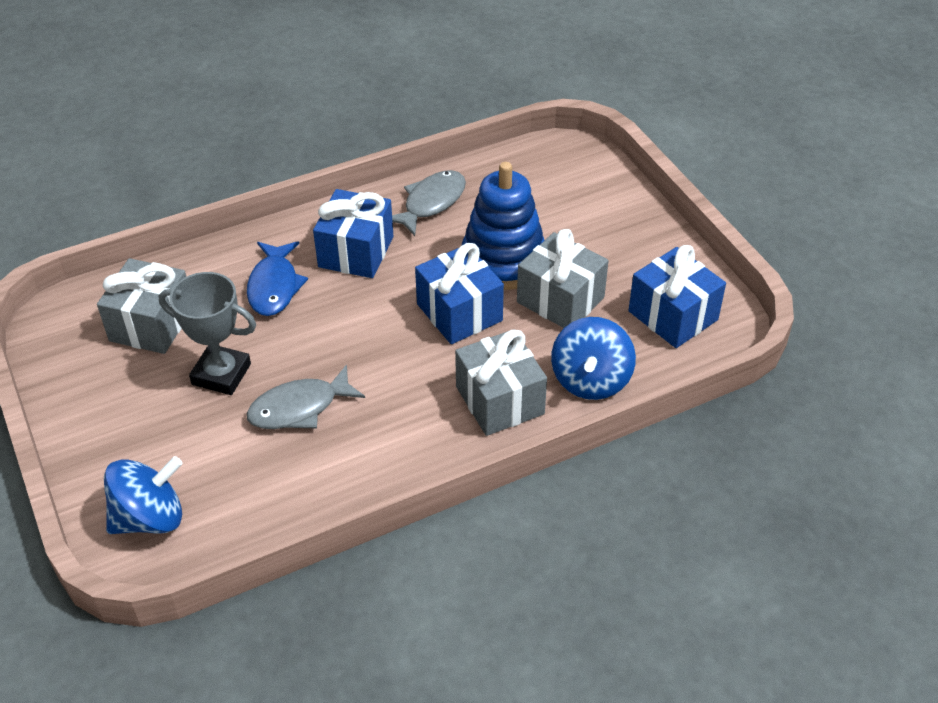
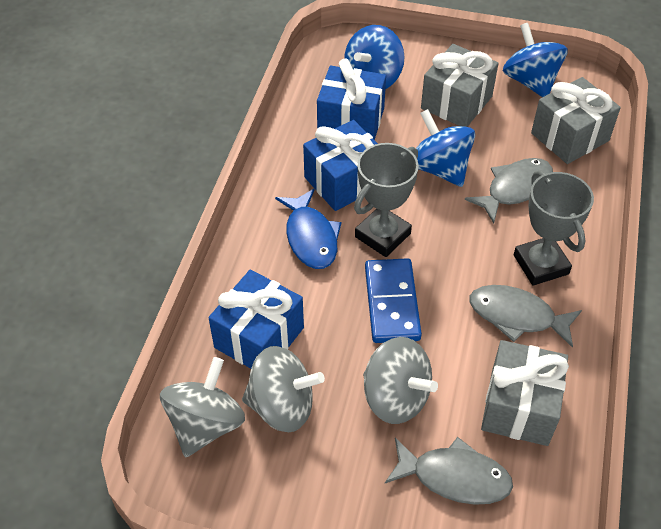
blue domino: none = 0 -> [365,258,422,343] = 1
blue spinning top: [104,456,182,534] [551,317,636,400] = 2 -> [344,25,404,89] [416,109,475,187] [503,23,568,97] = 3
blue stacking toy: [462,162,544,290] = 1 -> none = 0
grey fish: [247,365,365,429] [392,170,466,236] = 2 -> [385,437,513,505] [465,158,553,223] [470,285,582,348] = 3
grey spinning top: none = 0 -> [160,357,245,457] [242,346,325,432] [363,337,438,424] = 3
grey trophy: [159,272,256,395] = 1 -> [354,143,419,257] [514,170,594,286] = 2

